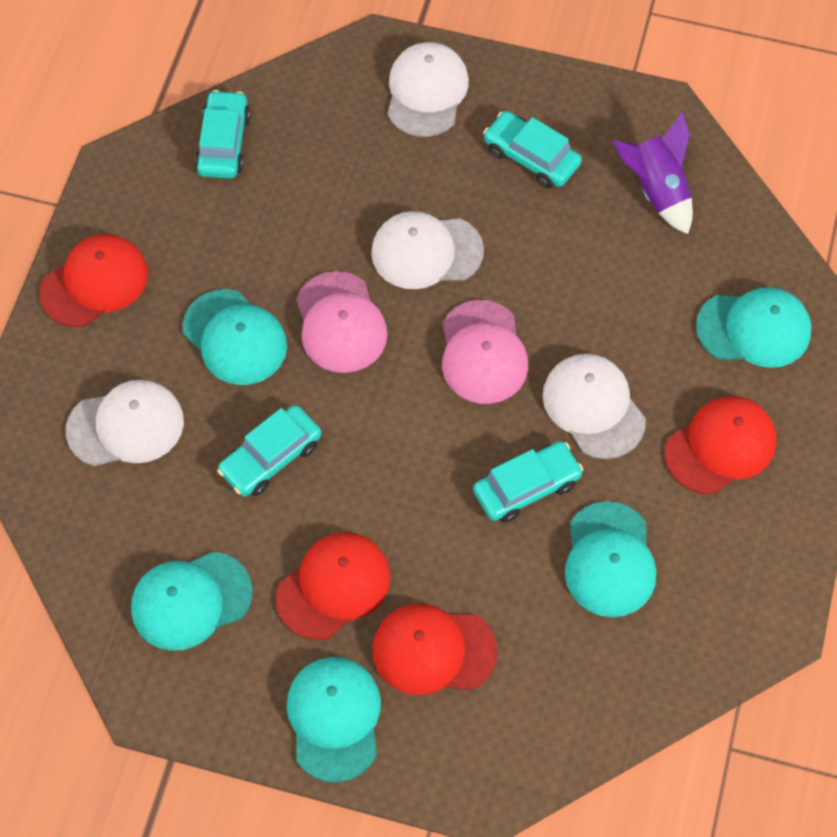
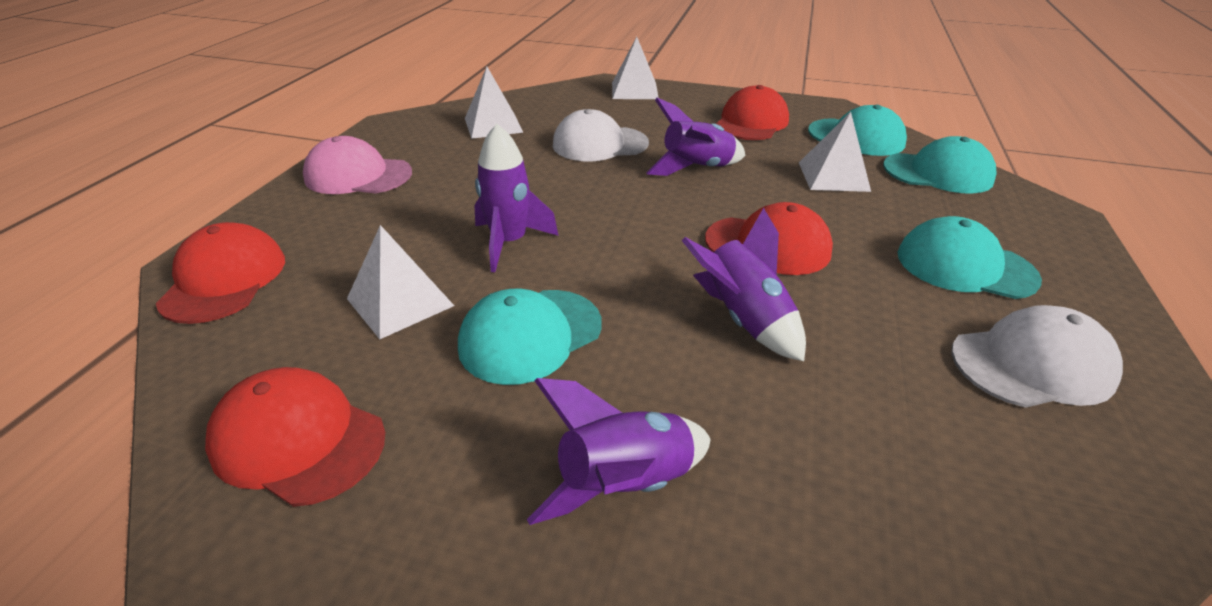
pink cap: [296,271,388,373] [442,300,528,404] = 2 -> [303,136,412,194] = 1
purple rocket: [612,112,693,234] = 1 -> [474,124,559,272] [527,378,711,525] [646,98,745,176] [681,208,806,361] = 4
turquoise cap: [131,551,252,651] [182,289,287,385] [286,657,381,782] [565,501,656,617] [696,287,811,368] = 5 -> [458,289,602,385] [808,105,907,156] [883,136,997,194] [898,216,1042,299] = 4
turquoise car: [195,90,250,179] [217,405,321,497] [473,441,584,523] [483,111,582,188] = 4 -> none = 0
white cap: [66,380,184,466] [371,211,484,289] [387,42,469,137] [543,354,646,459] = 4 -> [553,109,649,161] [951,305,1123,408] = 2
white pyramid: none = 0 -> [347,225,454,339] [465,67,523,139] [612,37,659,99] [799,112,871,192] = 4

